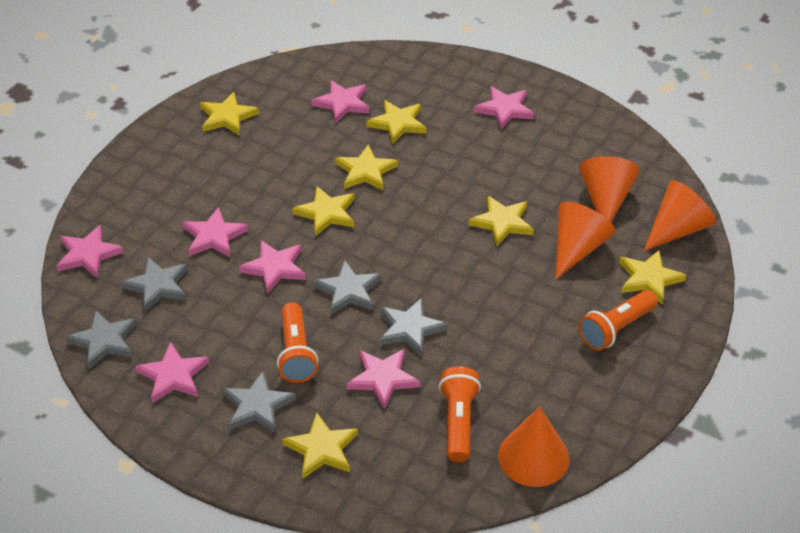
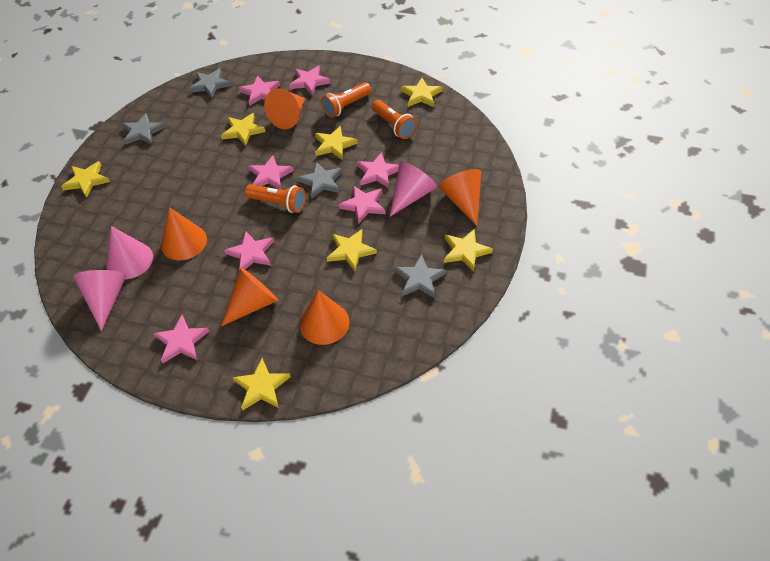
grey star: [66,310,137,369] [121,257,188,312] [222,371,296,433] [313,260,381,314] [380,298,447,356] = 5 -> [122,113,165,145] [189,68,231,98] [297,162,342,199] [395,254,446,298] = 4
orange cone: [498,407,570,487] [556,202,616,279] [579,156,640,222] [644,180,716,251] = 4 -> [161,207,207,260] [221,267,278,327] [264,88,305,129] [299,290,350,345] [439,169,481,226] = 5
pink cone: none = 0 -> [73,270,127,331] [106,226,153,279] [390,161,437,216] = 3

